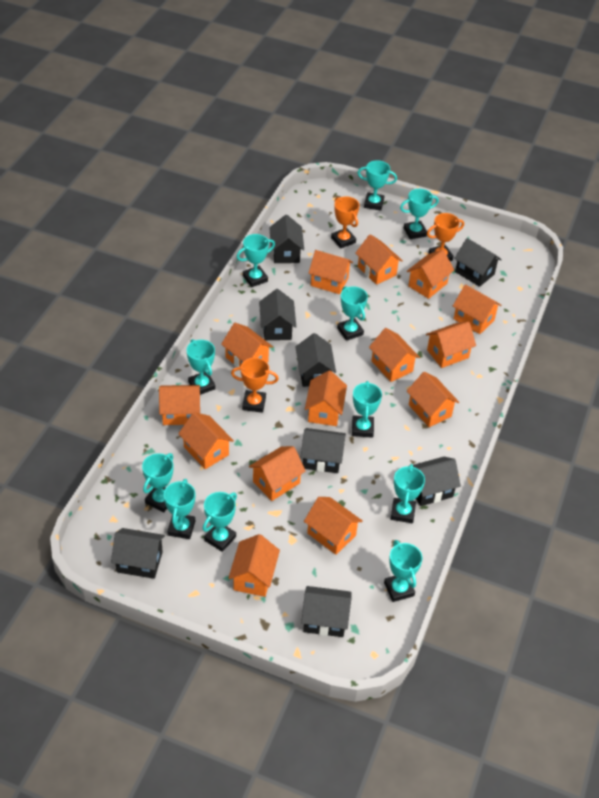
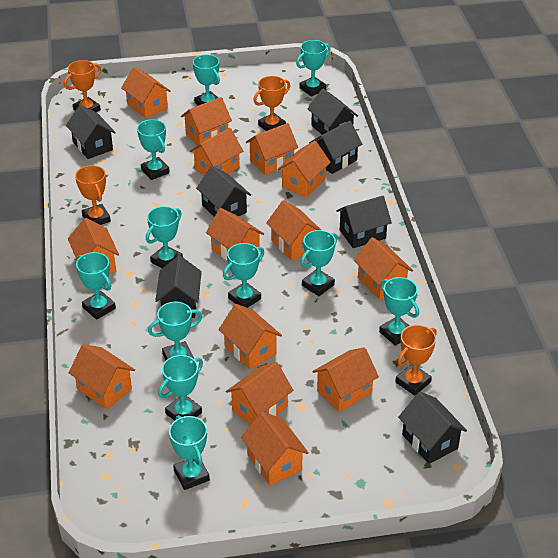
black house: [111,528,165,579] [259,289,296,340] [269,215,304,263] [295,333,336,387] [301,428,346,473] [301,586,352,637] [413,457,461,506] [454,238,502,287] = 8 -> [66,105,116,159] [155,256,202,318] [196,166,251,217] [308,88,358,135] [309,121,362,174] [336,196,392,248] [398,392,467,464] = 7
orange trophy: [231,358,279,413] [331,196,359,248] [427,213,464,261] = 3 -> [64,60,101,112] [75,165,111,225] [253,76,290,131] [395,325,437,396] = 4

